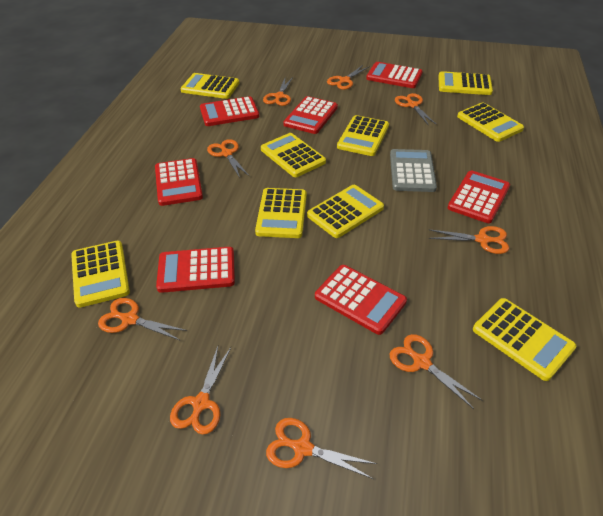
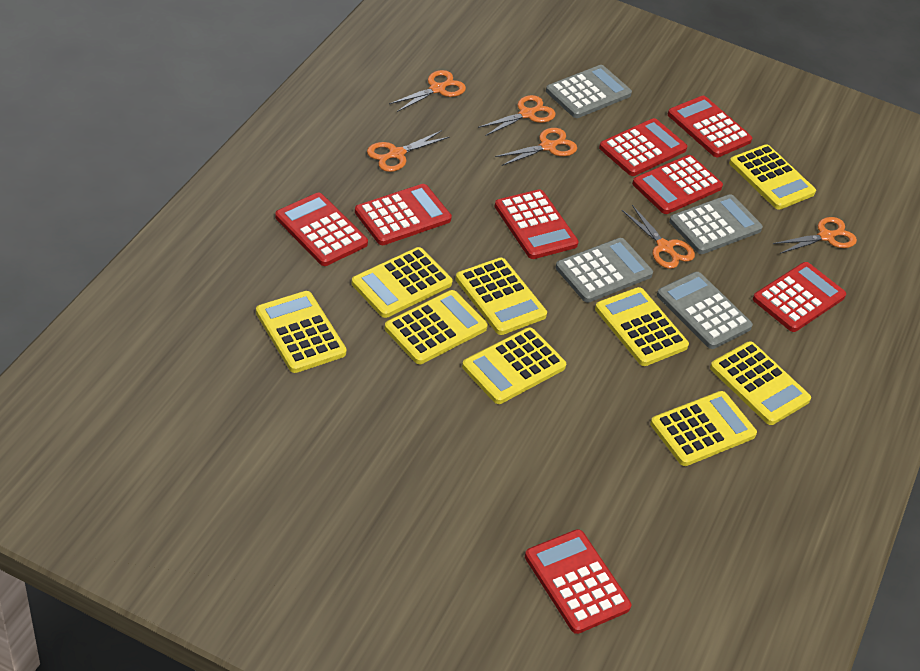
grey calculator: [390,149,437,192] = 1 -> [546,65,632,118] [555,238,653,303] [657,272,753,349] [669,194,763,254] = 4
orange scissors: [98,298,187,341] [170,347,231,435] [207,139,249,178] [263,77,293,106] [266,418,377,479] [327,65,370,90] [389,334,483,409] [395,93,437,126] [428,226,509,254] = 9 -> [367,130,449,172] [389,70,466,112] [478,95,556,136] [495,128,577,166] [622,205,695,269] [773,217,857,254] = 6
red calculator: [155,158,203,206] [156,247,235,293] [200,96,259,126] [283,96,338,134] [315,265,407,335] [366,62,423,88] [448,171,510,223] = 7 -> [275,193,368,266] [355,184,452,245] [494,189,579,259] [525,529,631,634] [599,118,687,176] [632,155,723,214] [668,96,752,157] [753,262,846,332] = 8

